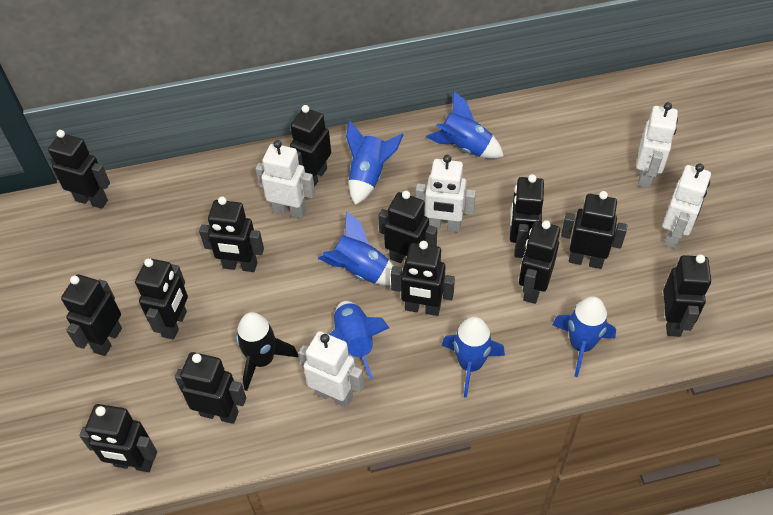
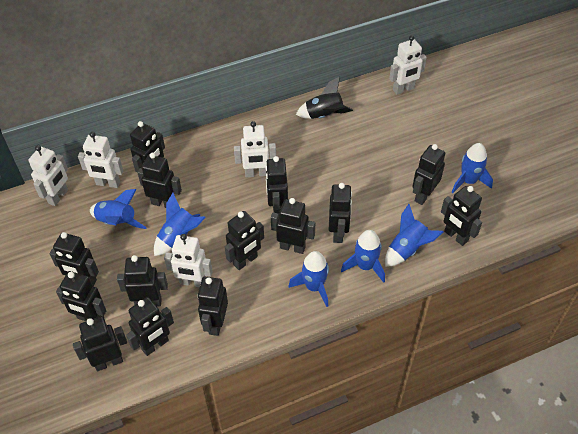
black robot: [48,130,110,209] [61,274,122,356] [80,404,157,472] [135,258,188,340] [175,352,246,424] [199,197,264,272] [290,105,331,187] [378,191,437,263] [391,241,455,316] [510,174,544,258] [519,220,560,304] [561,191,628,269] [663,254,711,337] = 13 -> [49,232,99,286] [56,271,106,321] [73,316,127,371] [117,255,168,306] [126,297,174,356] [130,121,165,172] [137,153,182,208] [197,277,228,336] [225,211,264,270] [266,156,288,214] [271,198,315,254] [329,183,352,243] [412,144,445,205] [441,186,482,246] = 14

